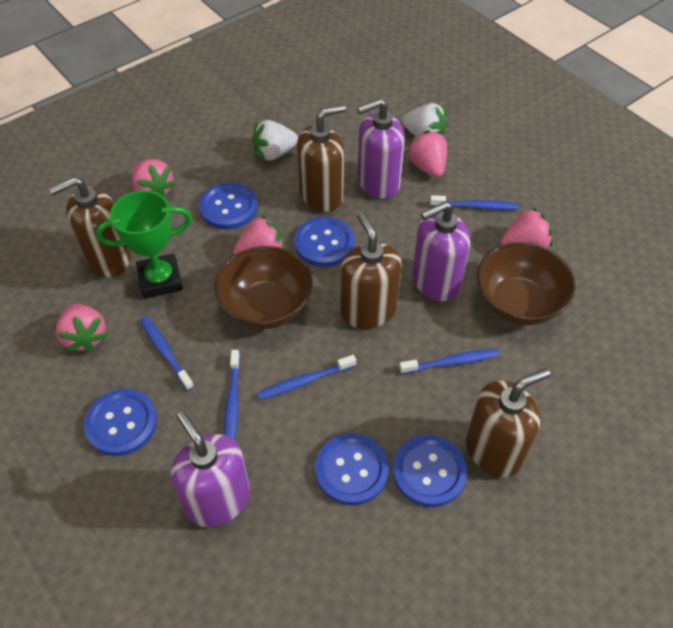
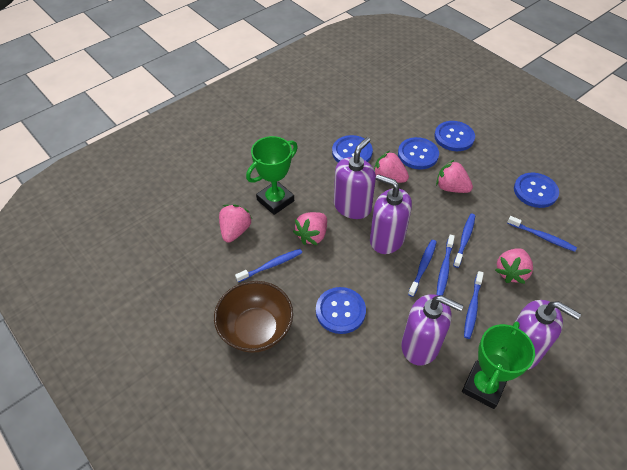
blue toothbrush: [140,316,194,391] [224,350,240,441] [257,355,356,400] [399,349,499,374] [430,195,519,210] = 5 -> [235,249,302,282] [408,240,437,297] [437,235,455,296] [453,214,475,268] [464,271,484,339] [507,216,577,252] = 6
brown bowl: [214,246,312,329] [477,242,576,325] = 2 -> [214,281,293,353] = 1
brown soap dispenser: [49,177,131,277] [297,104,346,212] [340,212,402,329] [466,368,550,478] = 4 -> none = 0
green trophy: [96,190,192,299] = 1 -> [246,136,298,215] [462,321,535,409] = 2
purple soap dispenser: [171,411,250,527] [357,98,405,199] [412,201,470,301] = 3 -> [334,137,376,219] [370,174,412,254] [401,294,464,365] [514,300,581,370] = 4
white strawberry: [252,120,298,161] [402,103,447,136] = 2 -> none = 0

